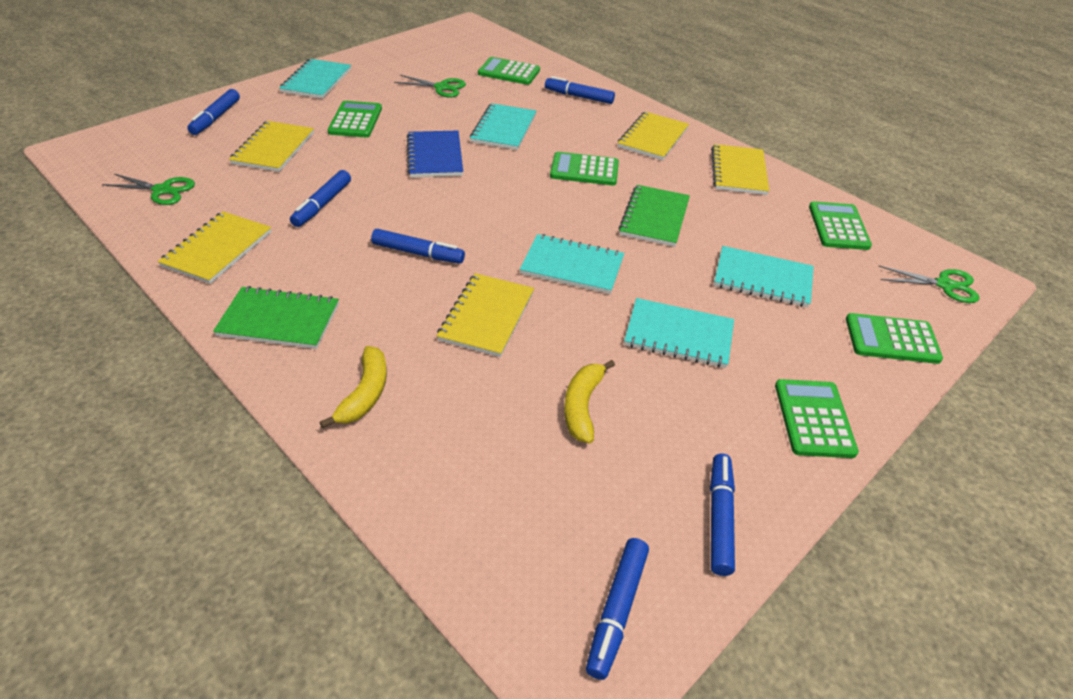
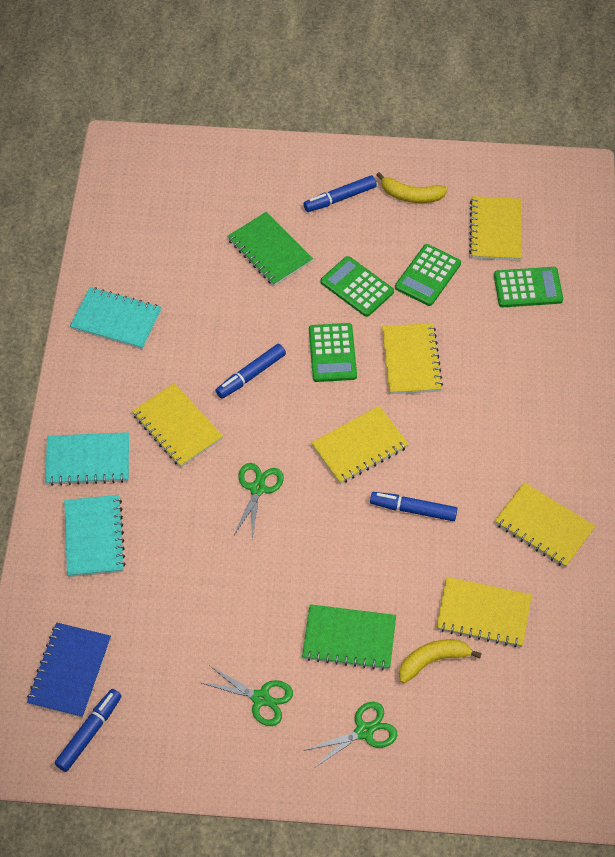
blue marker: [187,89,240,135] [290,170,351,227] [371,229,465,264] [545,76,615,104] [586,538,649,680] [710,453,735,576] = 6 -> [55,689,122,772] [215,344,286,399] [303,175,377,212] [370,492,457,521] = 4
green calculator: [328,101,382,137] [478,57,540,85] [550,152,619,186] [775,379,859,458] [809,201,872,250] [846,313,943,364] = 6 -> [309,323,357,382] [321,256,394,317] [395,244,461,306] [494,267,563,307] = 4
turquoise notebook: [279,59,351,99] [470,103,536,150] [520,234,624,294] [624,298,734,368] [714,246,814,307] = 5 -> [45,432,129,486] [64,495,126,577] [70,287,162,349] = 3
yellow notebook: [158,211,272,284] [229,121,314,172] [437,273,534,357] [618,112,689,160] [711,144,769,195] = 5 -> [132,383,223,467] [311,406,409,484] [382,323,443,394] [436,577,532,648] [469,196,521,261] [495,482,596,568] = 6

